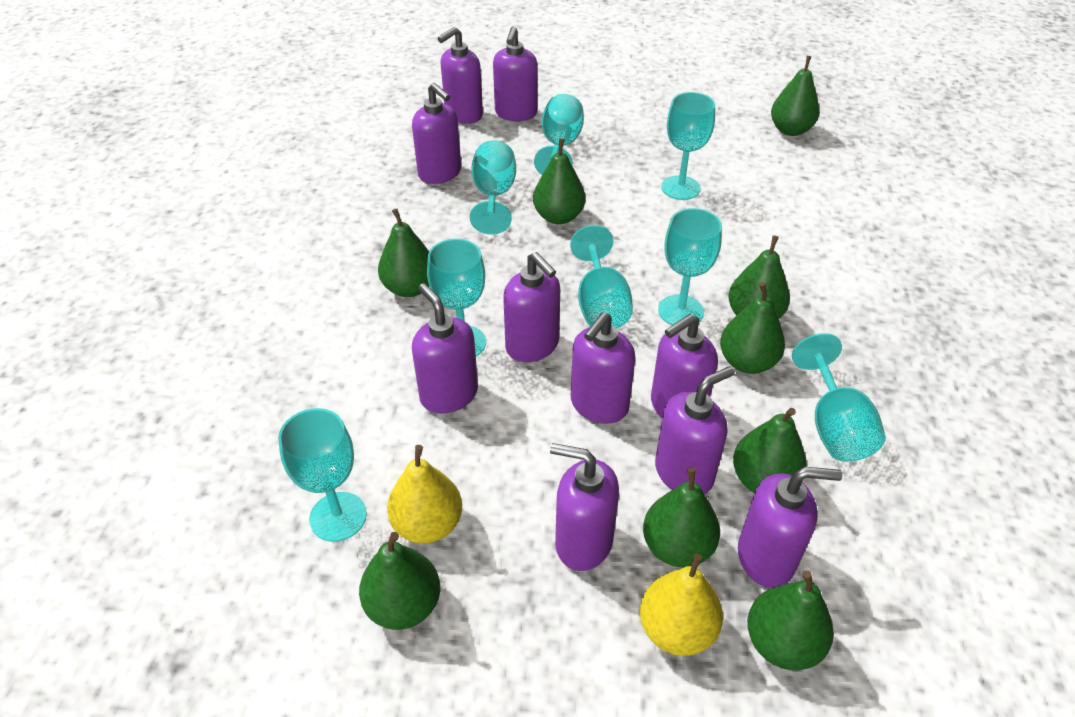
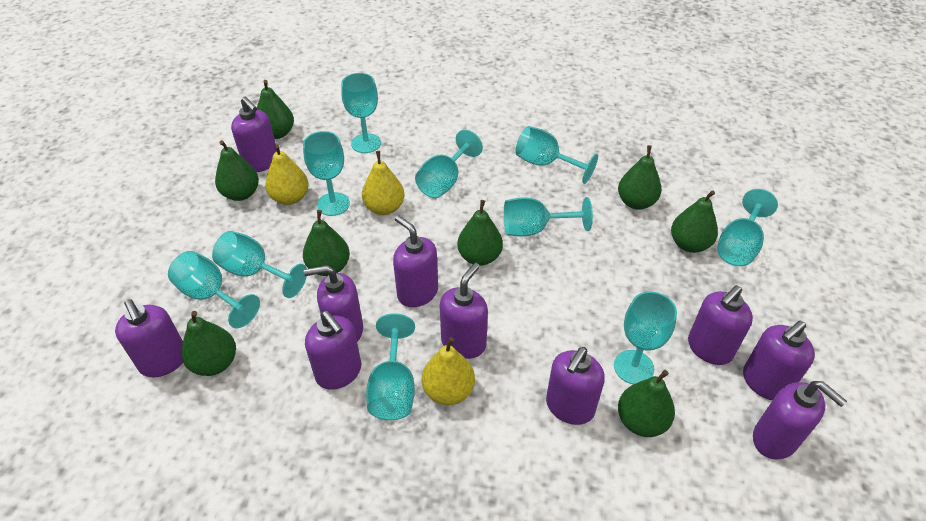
green pear: [359,532,440,630] [378,208,429,297] [533,139,586,224] [643,468,720,567] [720,282,785,374] [728,235,790,319] [733,408,807,493] [747,570,834,670] [771,56,820,136] = 9 -> [181,311,236,376] [215,140,259,201] [257,80,294,139] [303,210,350,276] [457,200,503,266] [618,145,662,210] [618,370,675,437] [671,190,718,253] = 8
turquoise goblet: [278,408,367,542] [427,239,486,356] [470,140,516,235] [534,94,584,175] [570,225,633,328] [658,208,722,325] [661,92,715,200] [792,333,886,462] = 8 -> [168,251,260,328] [212,231,307,298] [303,131,350,216] [341,73,381,153] [366,313,415,420] [415,130,483,198] [504,197,593,237] [515,126,598,184] [614,291,677,384] [717,189,778,266] = 10
yellow pear: [387,445,462,543] [640,554,723,656] = 2 -> [265,144,309,205] [362,151,405,215] [422,337,475,405] = 3

